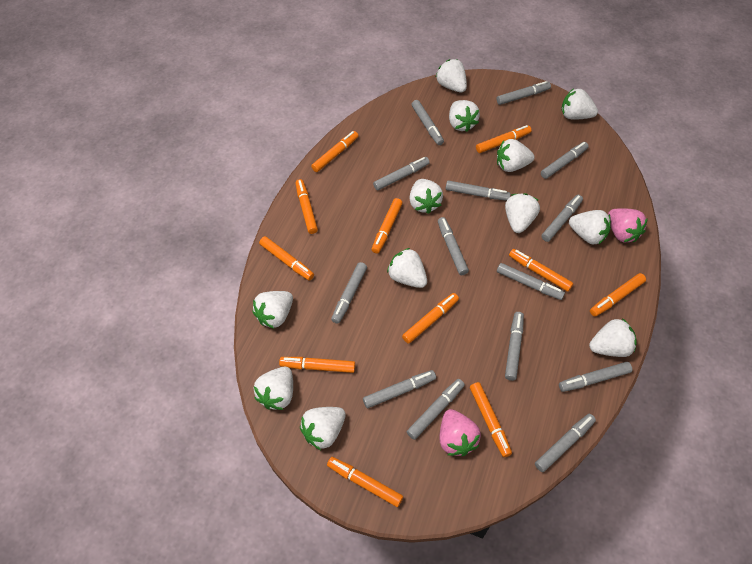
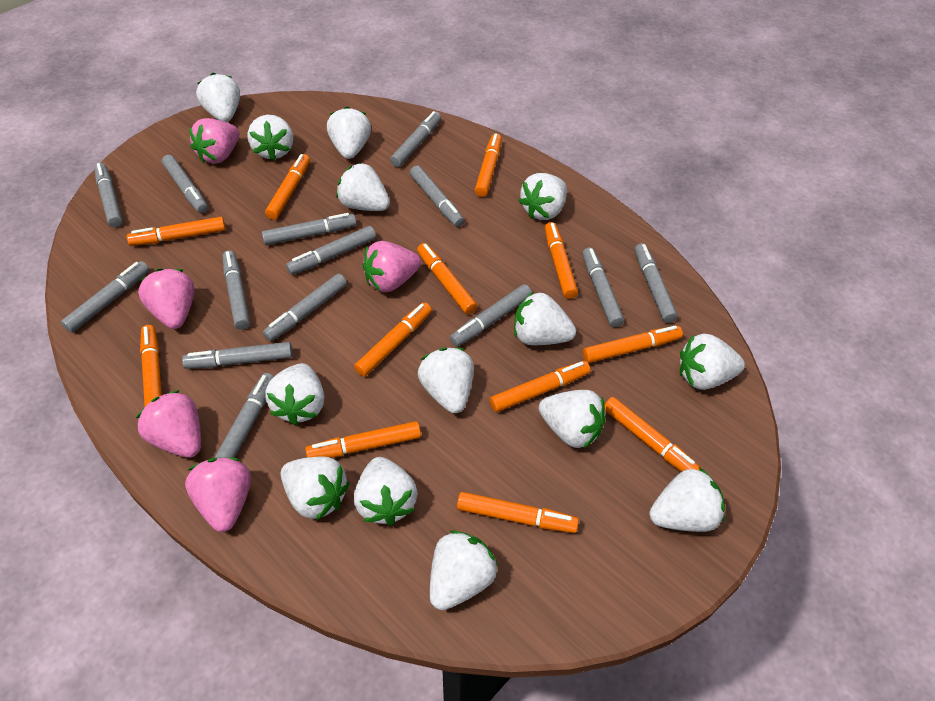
orange marker: [259,236,314,281] [279,357,355,373] [295,179,318,234] [311,131,358,172] [327,457,403,507] [372,198,403,253] [402,293,459,344] [470,382,512,457] [476,125,531,153] [509,249,574,292] [590,273,646,317] = 11 -> [127,217,226,246] [140,325,162,407] [265,154,310,220] [305,421,421,458] [354,302,432,377] [417,243,477,314] [457,492,579,533] [475,134,502,197] [490,361,590,412] [545,222,578,299] [583,325,683,363] [605,397,701,472] = 12
pink strawberry: [439,409,481,456] [608,208,648,243] = 2 -> [136,390,201,458] [138,268,194,329] [185,457,251,532] [189,118,239,164] [362,241,421,292] = 5
white strawberry: [252,291,293,329] [254,367,293,410] [300,407,346,450] [387,248,427,288] [409,179,443,214] [436,59,467,92] [449,100,480,132] [497,139,535,172] [505,193,540,233] [561,88,598,119] [569,210,611,245] [589,318,637,357] = 12 -> [196,73,240,122] [248,115,293,161] [265,363,325,425] [281,456,350,521] [327,107,371,159] [336,163,390,211] [354,457,417,526] [418,348,474,413] [430,530,498,610] [514,291,576,345] [519,173,567,220] [539,390,606,449] [649,467,725,532] [680,333,745,390] = 14

